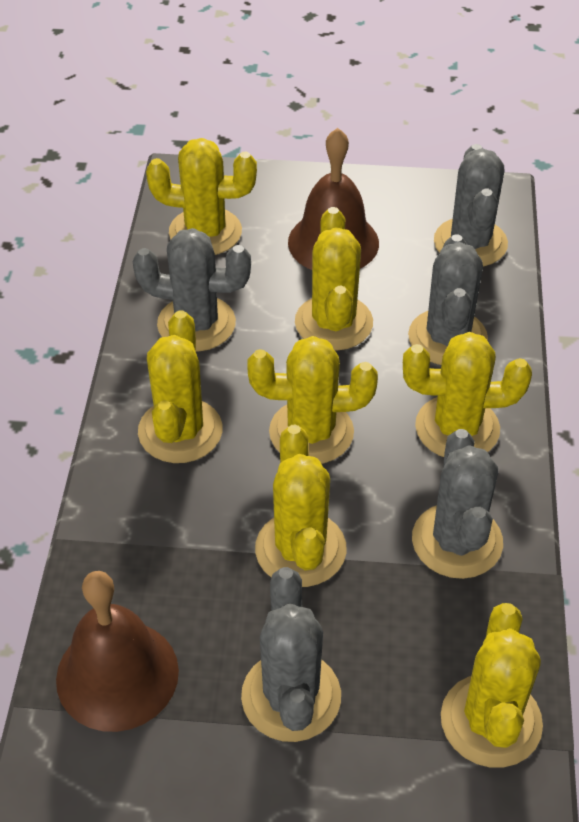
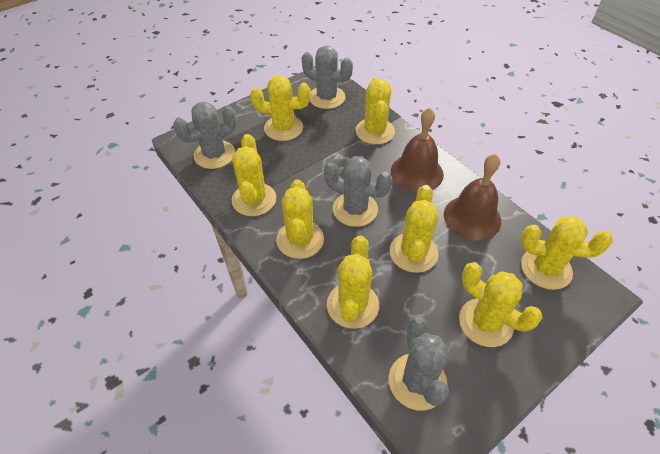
grey cactus: [133,228,251,352] [241,567,341,742] [408,234,488,365] [412,429,503,579] [434,144,508,267] = 5 -> [173,102,237,169] [302,46,353,109] [324,156,392,227] [389,316,449,411] = 4
yellow cactus: [138,310,222,463] [146,138,257,255] [247,336,378,464] [255,424,347,587] [295,207,373,351] [403,332,532,457] [441,603,543,768] = 7 -> [232,134,276,216] [250,75,311,141] [276,180,324,259] [327,236,379,329] [355,77,395,145] [390,185,439,273] [459,262,543,347] [521,216,613,290] = 8

